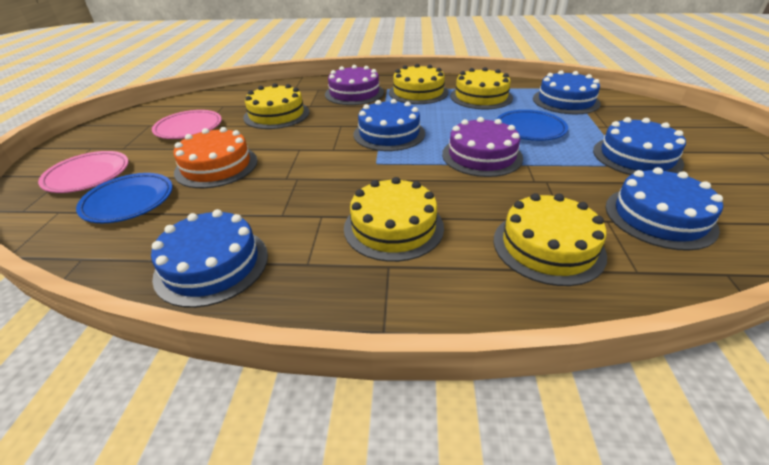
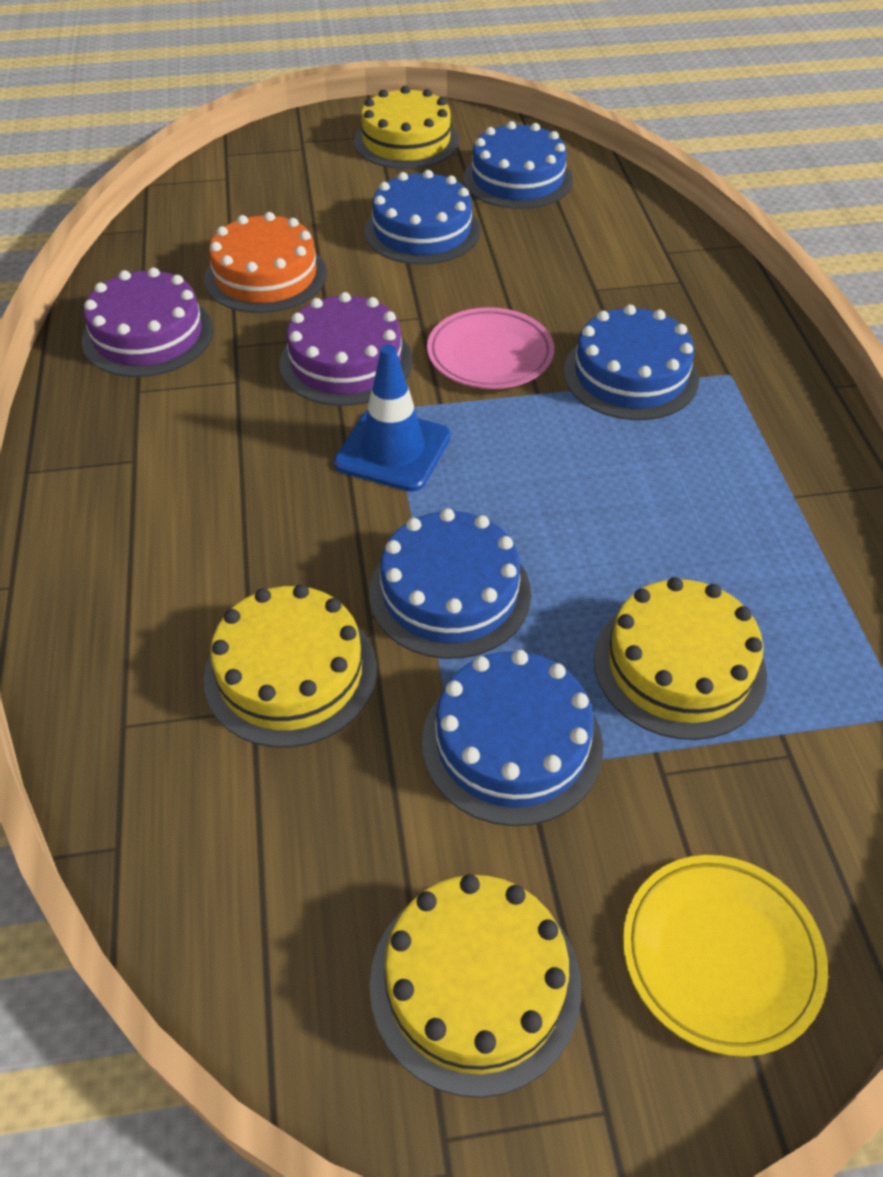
blue plate: [76,173,173,223] [497,110,568,141] = 2 -> none = 0
blue traffic cone: none = 0 -> [334,345,451,492] = 1
pink plate: [38,151,129,193] [152,110,222,139] = 2 -> [427,307,554,389] = 1
yellow cake: [243,83,309,129] [344,177,444,262] [389,64,449,104] [450,67,513,109] [494,193,607,286] = 5 -> [204,584,377,748] [354,86,459,169] [370,874,582,1098] [594,577,767,740] = 4
yellow plate: none = 0 -> [623,855,828,1057] = 1

